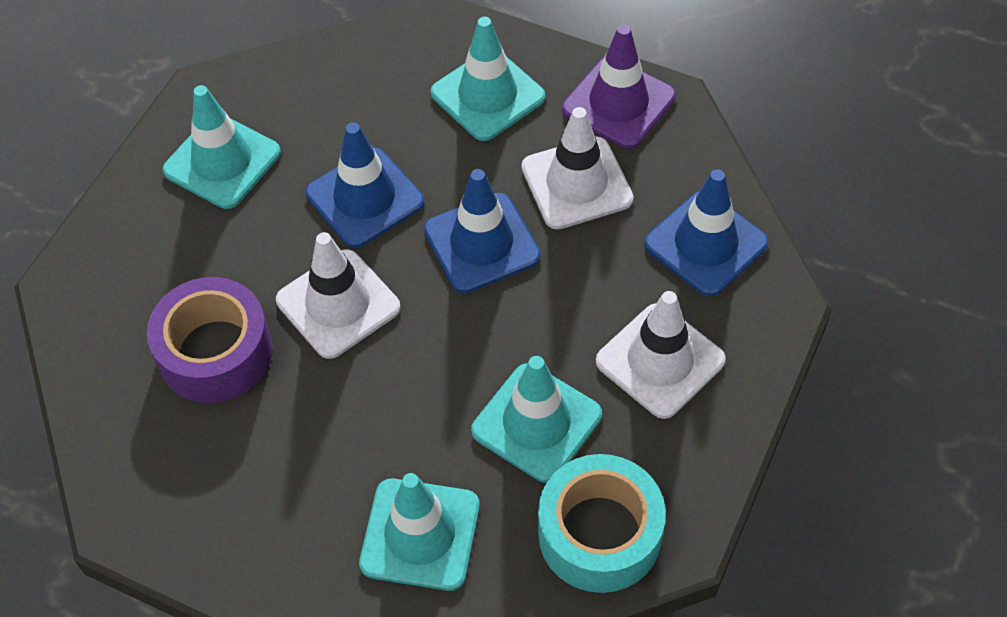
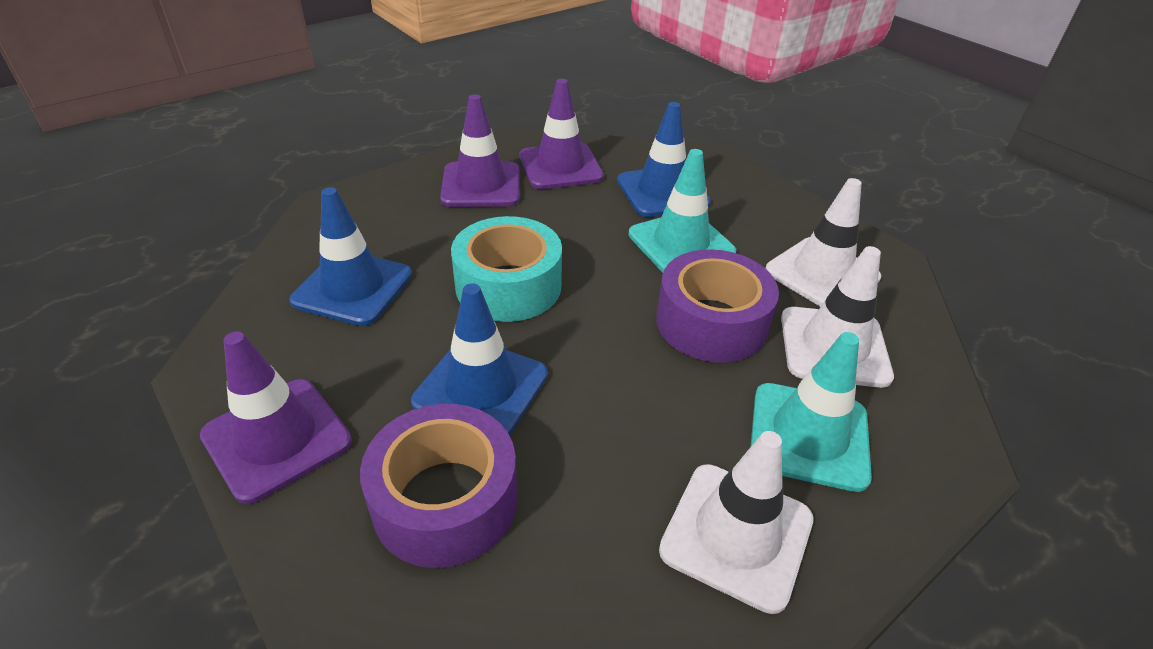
purple tape: [147,277,273,403] = 1 -> [360,404,517,568] [656,249,779,363] = 2
purple traffic cone: [562,24,676,149] = 1 -> [200,331,352,504] [440,94,520,207] [520,79,604,189] = 3
turquoise traffic cone: [163,85,281,209] [359,473,480,591] [431,17,545,141] [471,356,602,483] = 4 -> [629,149,736,272] [751,332,872,492] = 2

